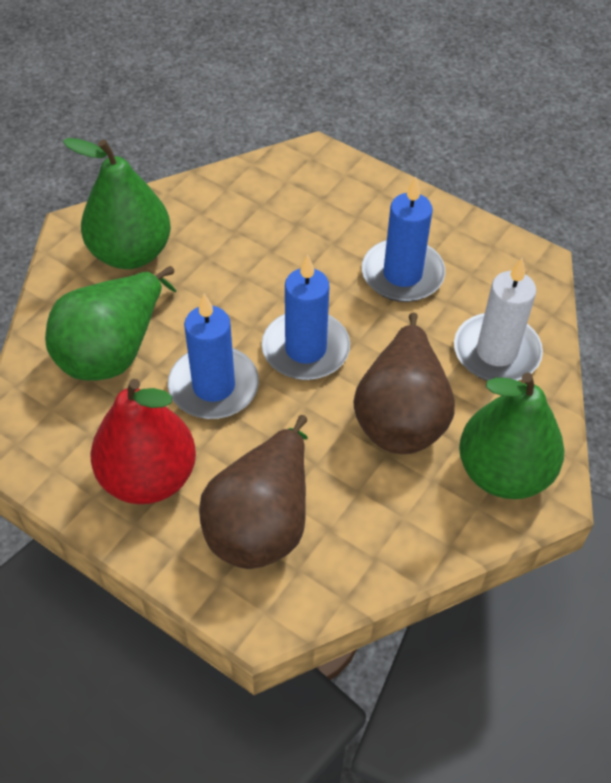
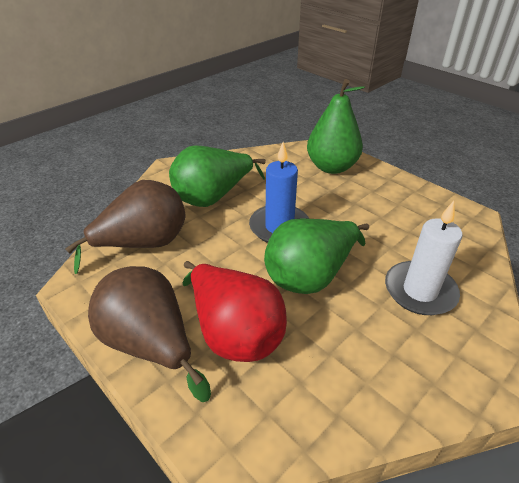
blue candle: [168,294,259,419] [262,254,350,380] [362,177,445,302] = 3 -> [249,142,309,243] = 1

